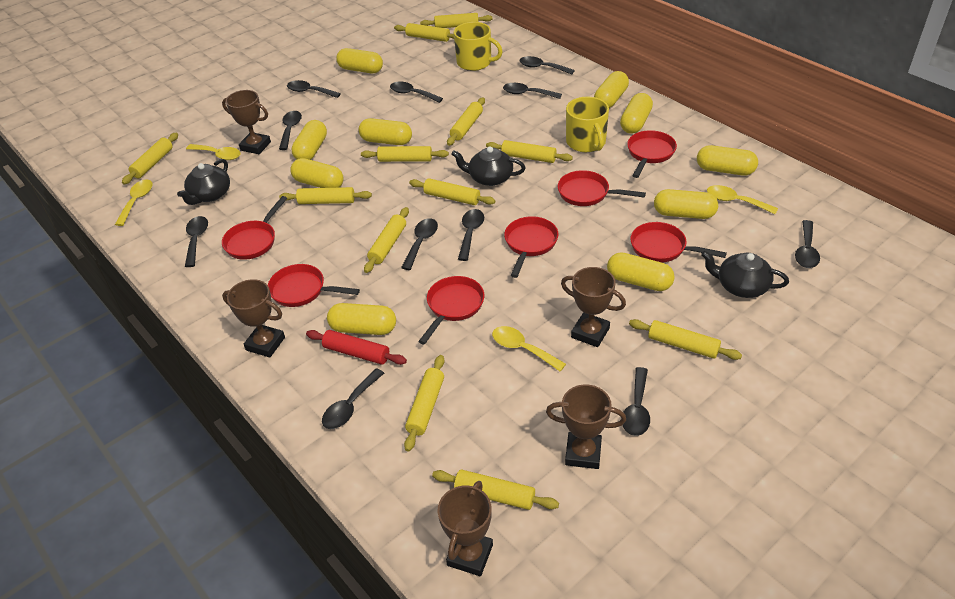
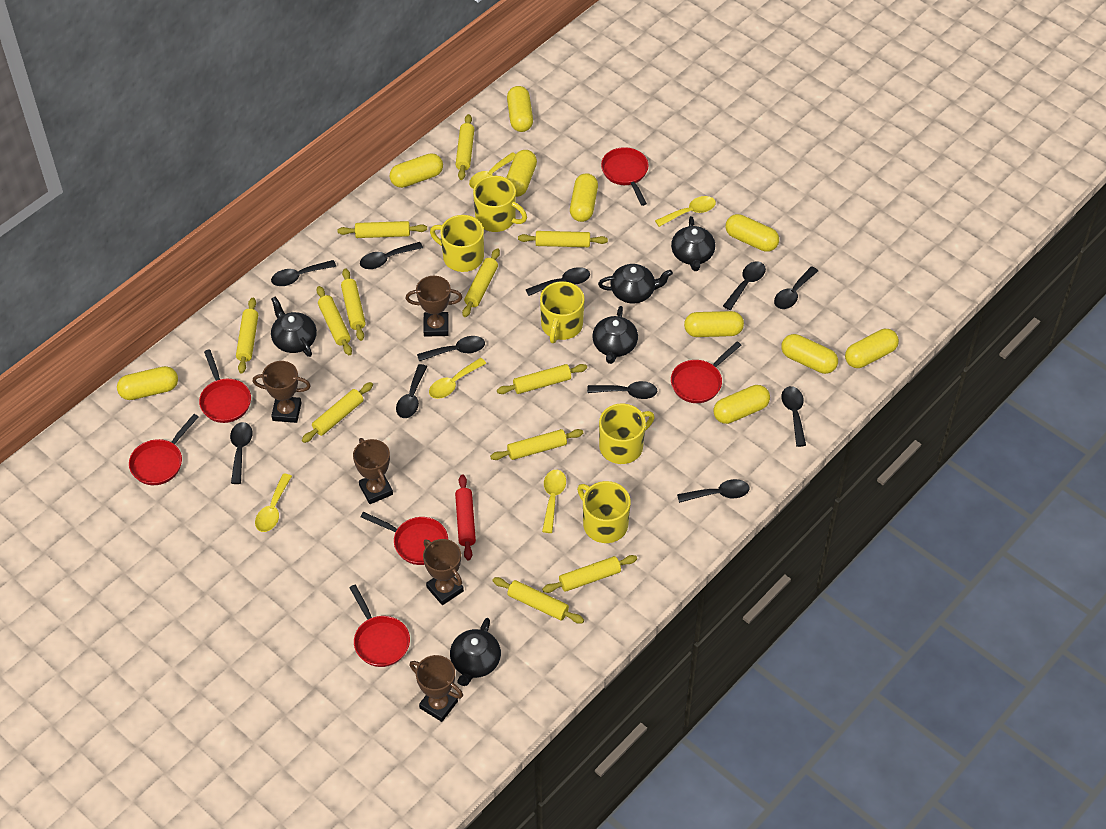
black teapot: [177,159,230,205] [452,146,526,186] [701,251,789,298] = 3 -> [271,296,317,357] [450,618,501,686] [592,306,638,364] [598,264,673,304] [671,216,715,271] = 5
red pan: [222,196,287,260] [268,264,360,307] [418,276,484,344] [504,216,558,278] [558,170,646,206] [627,130,677,178] [630,222,727,263] = 7 -> [129,414,199,485] [199,349,251,423] [350,585,410,667] [361,512,448,565] [601,147,649,206] [671,342,741,403] = 6
yellow mug: [454,22,503,71] [566,97,609,152] = 2 -> [430,215,484,272] [473,176,527,232] [540,281,585,343] [577,481,631,543] [599,403,655,464] = 5
yellow spoon: [115,179,153,226] [186,144,240,160] [492,326,566,371] [707,185,778,214] = 4 -> [255,474,292,532] [429,358,486,399] [469,152,516,189] [542,470,566,533] [655,196,716,227] = 5

